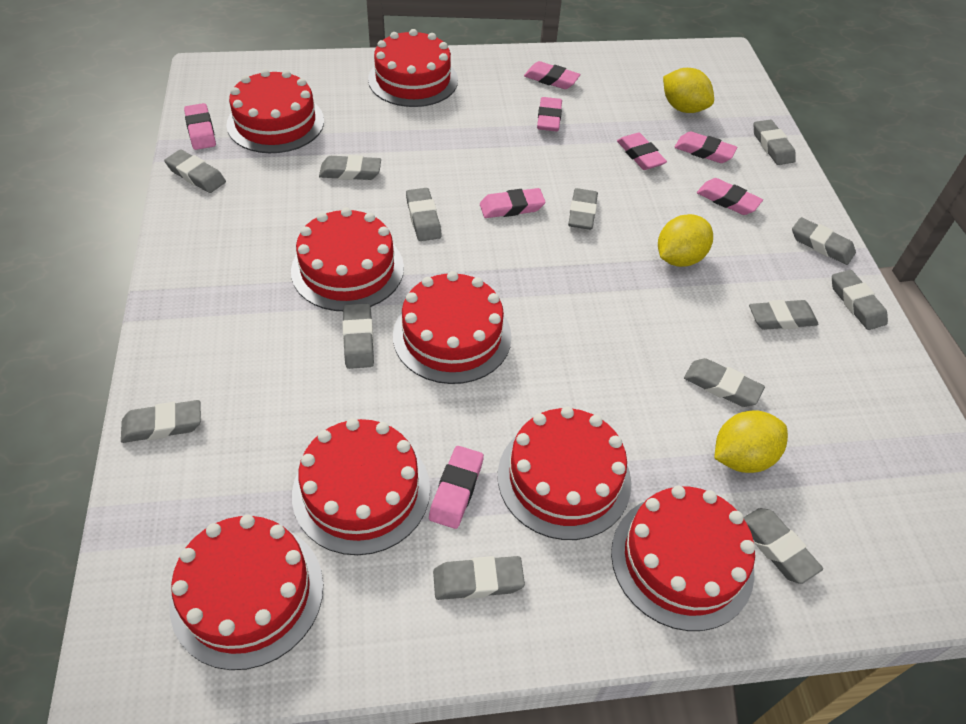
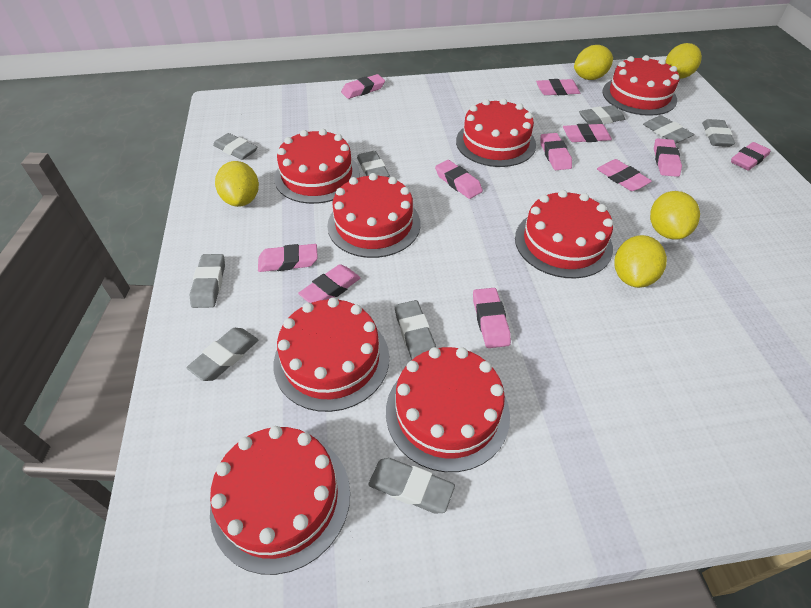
grey eraser: [121,400,201,443] [164,149,226,193] [319,155,381,180] [342,303,374,369] [406,188,442,241] [433,556,525,600] [568,188,598,230] [684,358,765,407] [744,508,823,584] [749,300,818,330] [754,120,796,165] [792,217,856,265] [832,270,888,330] = 13 -> [187,328,258,381] [190,254,225,308] [213,133,258,160] [357,151,390,177] [368,458,455,513] [395,300,436,360] [579,105,625,124] [643,116,694,143] [702,119,735,147] = 9
pink eraser: [184,103,216,150] [429,446,484,529] [480,188,546,218] [524,61,580,89] [537,97,562,131] [617,133,667,170] [675,131,737,163] [697,178,763,215] = 8 -> [258,244,318,272] [298,264,361,303] [341,74,385,99] [435,160,483,199] [473,288,511,348] [536,79,580,95] [540,133,572,170] [563,123,612,142] [597,159,652,191] [654,138,682,177] [731,142,771,171] = 11
yellow lemon: [658,214,713,267] [663,68,714,113] [714,410,788,473] = 3 -> [215,161,259,207] [574,45,613,80] [615,235,667,288] [650,191,700,240] [665,43,702,79] = 5

